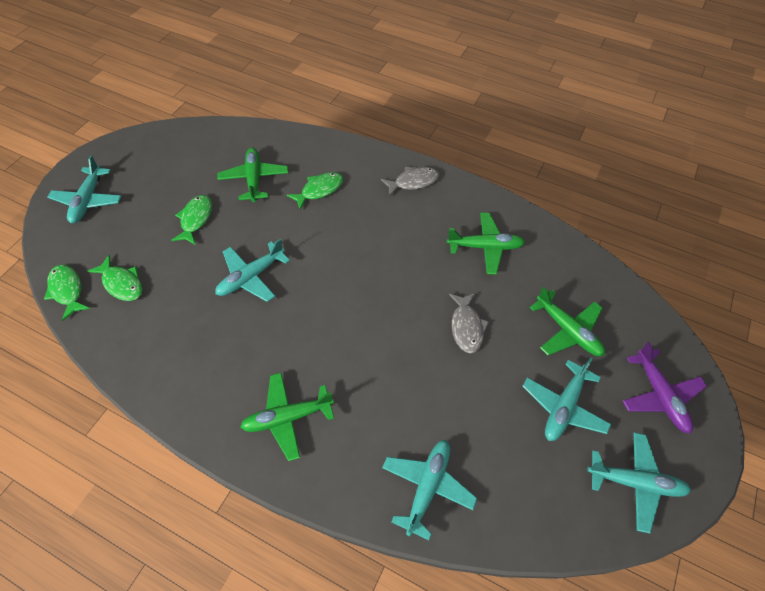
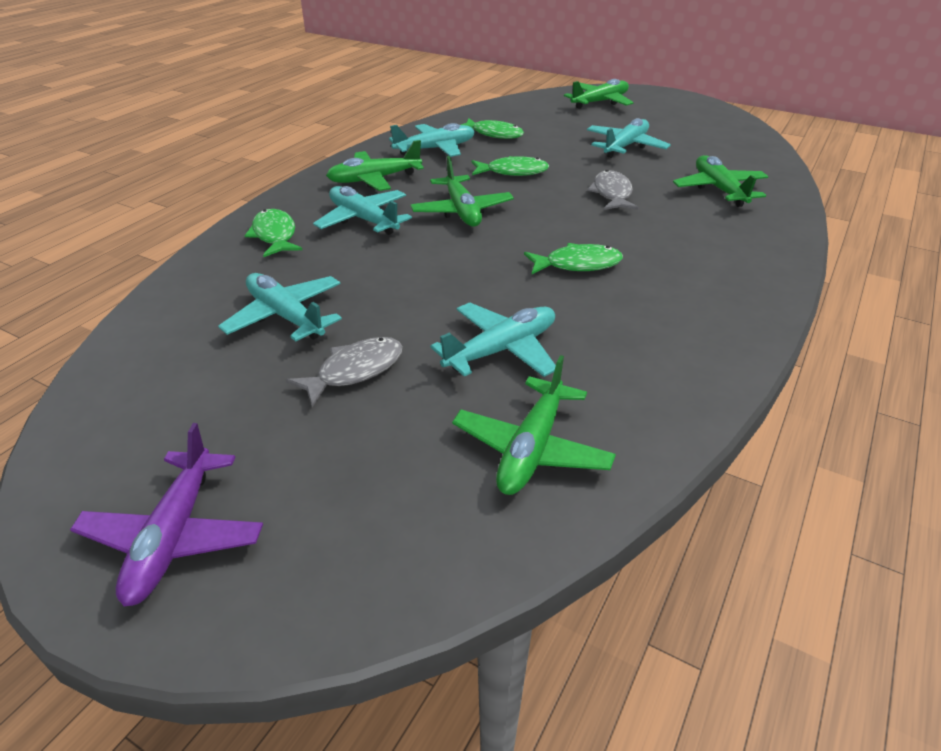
green plane: [217,147,288,202] [240,373,334,461] [447,213,525,274] [530,286,605,356] = 4 -> [326,140,424,191] [410,156,514,227] [452,355,616,495] [564,79,634,109] [673,155,768,207] = 5

